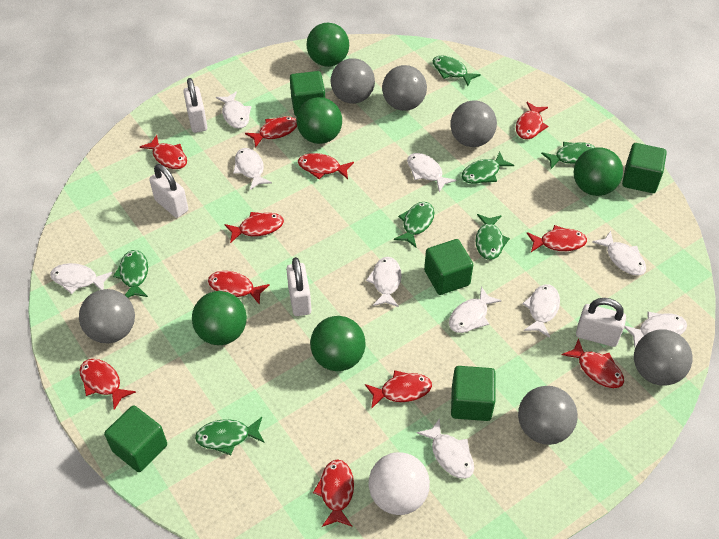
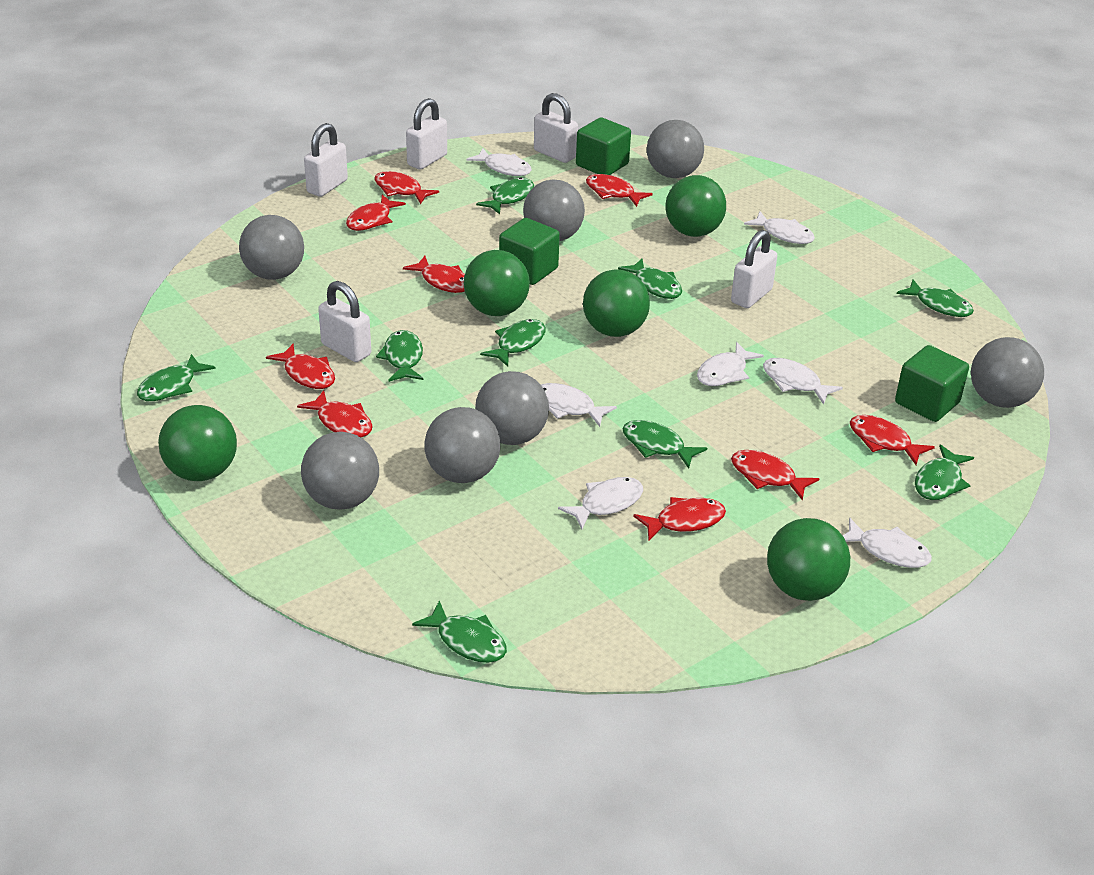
green cube: [104,405,167,472] [290,71,325,117] [424,239,473,295] [451,366,496,421] [622,143,667,193] = 5 -> [499,218,560,285] [576,117,631,175] [895,345,969,422] = 3
green fish: [113,250,148,298] [195,417,265,455] [394,202,434,248] [433,55,481,86] [462,152,514,184] [475,214,510,260] [541,142,595,169] = 7 -> [137,354,216,401] [376,330,423,382] [412,600,507,663] [476,177,534,215] [480,319,546,367] [618,259,682,299] [622,420,707,469] [897,279,974,317] [915,444,974,500] = 9
grey ball: [79,289,135,343] [331,58,375,104] [382,65,427,111] [450,100,497,147] [518,386,578,445] [634,329,692,386] = 6 -> [239,215,304,280] [301,432,379,510] [425,407,500,483] [475,371,549,445] [523,179,585,241] [647,120,704,178] [971,337,1044,408] = 7
red fish: [79,359,136,410] [140,135,187,169] [208,271,270,305] [225,212,284,243] [245,116,297,148] [298,153,354,179] [313,459,354,527] [365,370,432,409] [516,102,548,140] [527,225,587,252] [562,338,624,388] = 11 -> [266,343,335,389] [297,390,373,438] [346,195,406,231] [374,171,439,204] [403,256,465,293] [586,174,653,207] [633,497,726,541] [731,450,819,501] [850,415,935,465] = 9
white ball: [369,452,430,515] = 1 -> none = 0
white fish: [50,263,113,294] [216,91,251,129] [233,148,272,190] [366,257,401,307] [407,153,456,192] [417,418,474,479] [449,286,502,333] [522,284,560,338] [592,231,646,276] [624,312,687,348] = 10 -> [466,148,532,176] [541,383,617,427] [558,477,643,530] [697,342,764,386] [744,211,815,244] [763,358,843,405] [842,517,932,568] = 7
white padlock: [149,164,188,218] [183,78,207,133] [286,257,311,316] [576,298,626,347] = 4 -> [304,123,348,197] [318,281,371,362] [406,98,447,170] [534,93,578,163] [731,230,777,308] = 5

